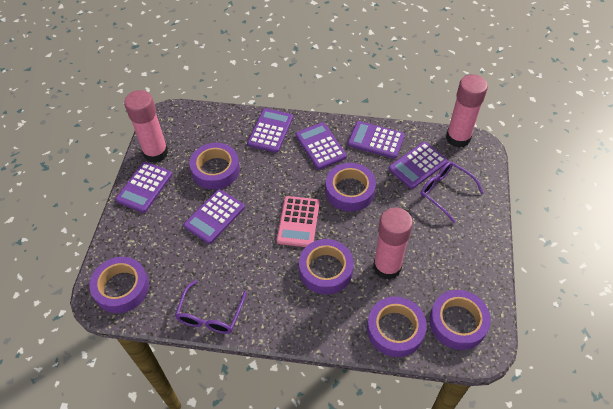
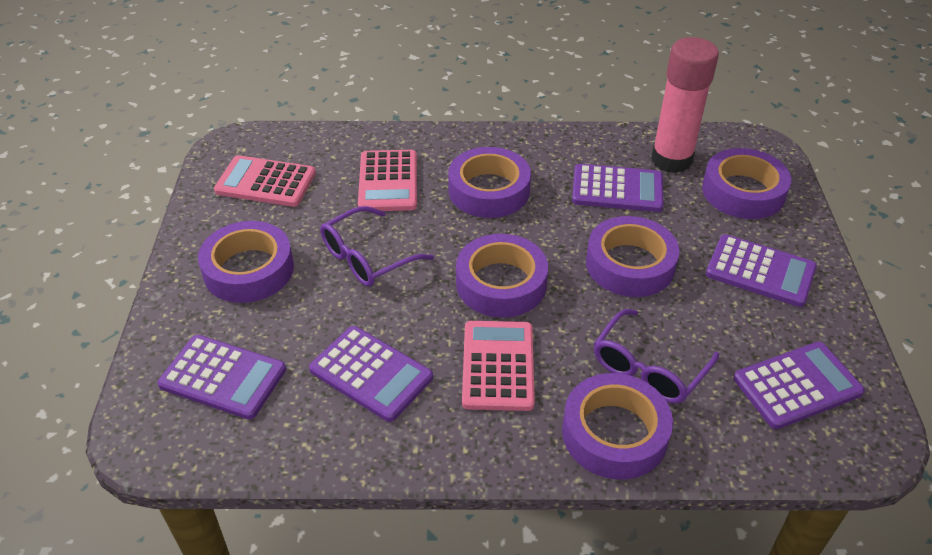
pink calculator: [277,196,320,247] = 1 -> [214,155,316,207] [358,150,417,212] [462,321,535,411] = 3
pink glue stick: [124,90,168,163] [373,208,413,280] [446,74,488,148] = 3 -> [651,37,719,173] = 1
purple calculator: [115,162,172,213] [184,189,245,244] [247,108,293,153] [296,122,347,170] [348,121,405,159] [389,142,448,189] = 6 -> [158,335,286,420] [309,326,433,422] [572,164,663,212] [706,234,817,307] [733,342,865,429] = 5

